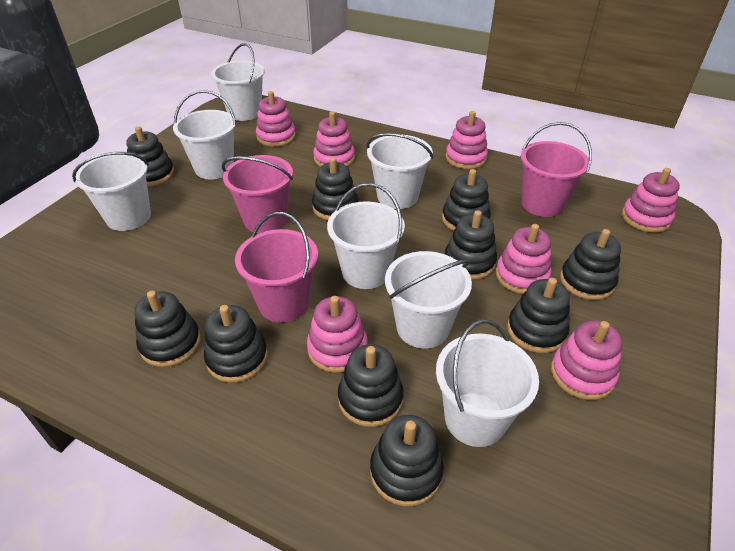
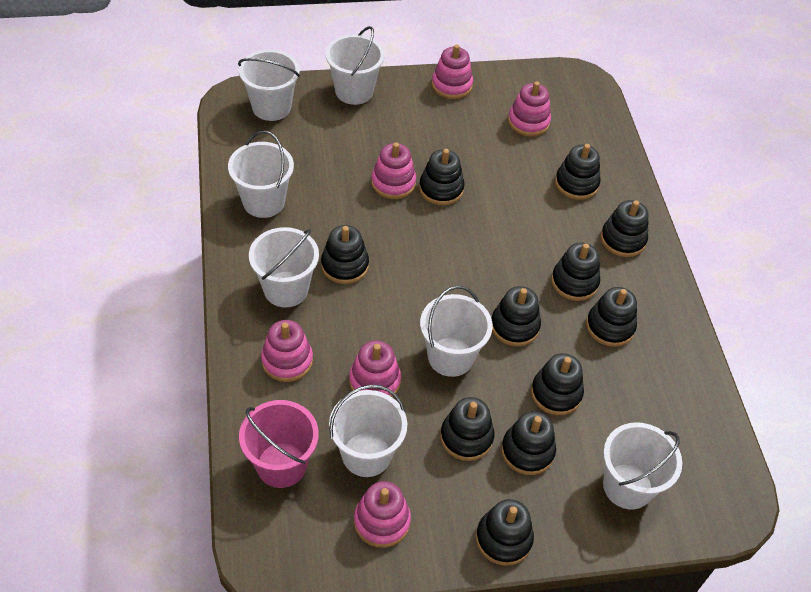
black stacking toy: [126,126,175,186] [134,291,201,367] [204,305,268,383] [312,157,358,220] [338,344,404,427] [370,415,444,506] [442,169,491,231] [445,210,497,280] [507,278,570,353] [560,229,621,300] = 10 -> [321,225,369,284] [419,149,465,206] [440,397,494,461] [476,499,534,566] [492,286,541,347] [501,411,556,475] [531,353,584,415] [551,242,600,301] [555,144,601,200] [586,287,637,347] [601,200,649,257] = 11
pink bucket: [222,155,293,233] [235,212,318,322] [521,122,592,217] = 3 -> [239,400,319,488] = 1
pink stacking toy: [256,91,296,147] [307,296,368,373] [313,112,355,167] [446,111,488,169] [496,224,552,294] [551,320,622,400] [622,168,680,233] = 7 -> [261,320,313,382] [349,340,401,397] [354,481,411,548] [371,142,416,199] [432,44,473,99] [508,81,551,137] = 6

